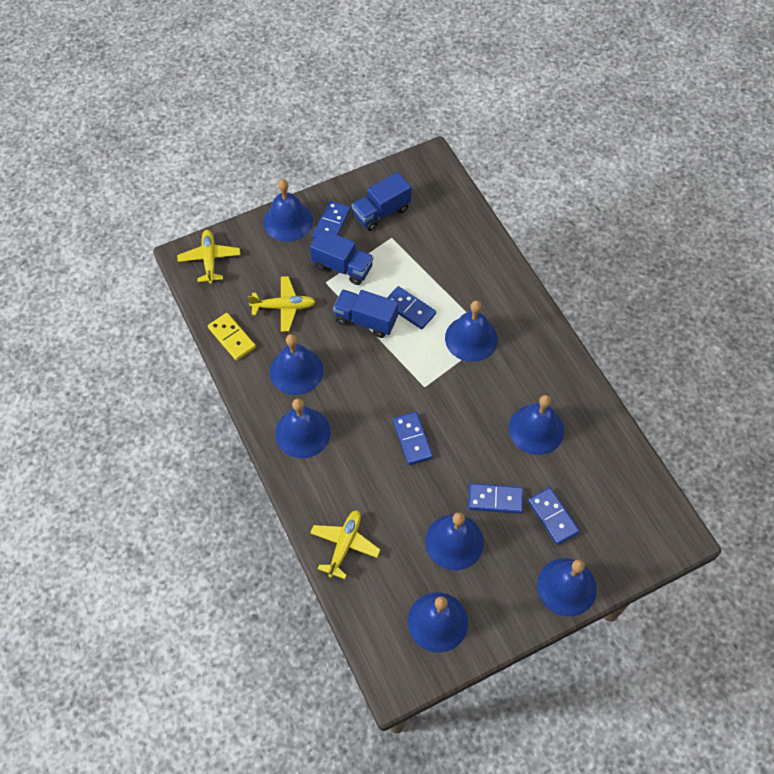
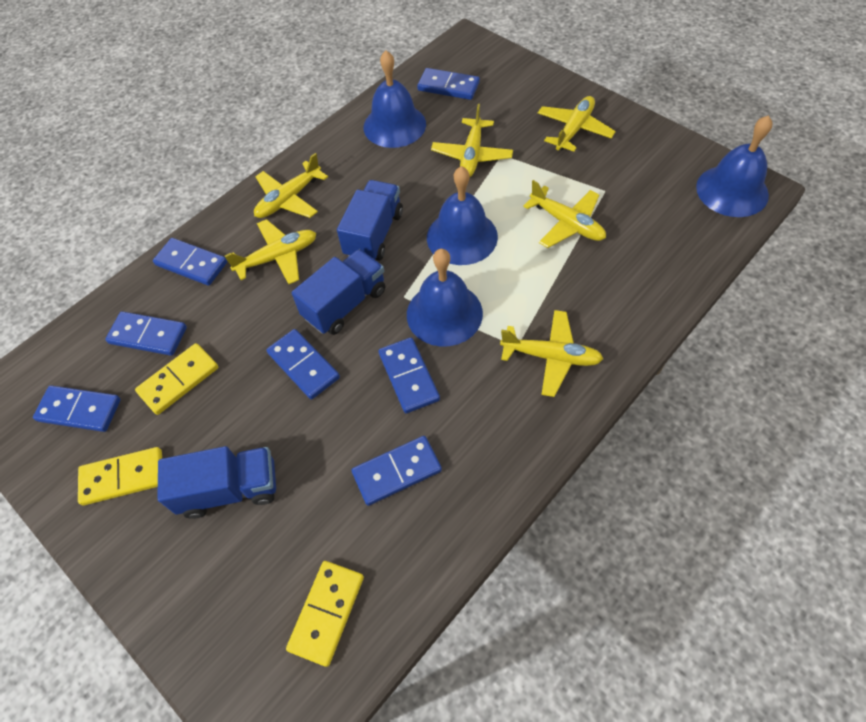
blue bell: [263,179,313,242] [270,334,323,395] [275,398,331,458] [408,592,468,652] [425,512,484,570] [445,301,498,362] [509,395,564,455] [537,558,597,616] = 8 -> [364,51,426,148] [407,249,483,347] [427,166,498,265] [696,115,772,217] = 4
blue domino: [312,201,351,239] [387,286,436,329] [393,412,433,465] [468,483,523,514] [528,487,580,545] = 5 -> [33,385,121,432] [105,311,187,356] [153,238,227,286] [267,329,340,400] [351,436,442,506] [379,338,440,413] [417,68,480,100] = 7
yellow domino: [208,313,256,361] = 1 -> [78,447,162,505] [135,343,218,415] [286,561,364,667] = 3
yellow plane: [177,230,240,284] [248,276,316,332] [310,510,380,579] = 3 -> [225,219,316,284] [254,153,328,218] [431,104,513,177] [500,310,603,397] [523,180,606,248] [538,96,616,152] = 6

